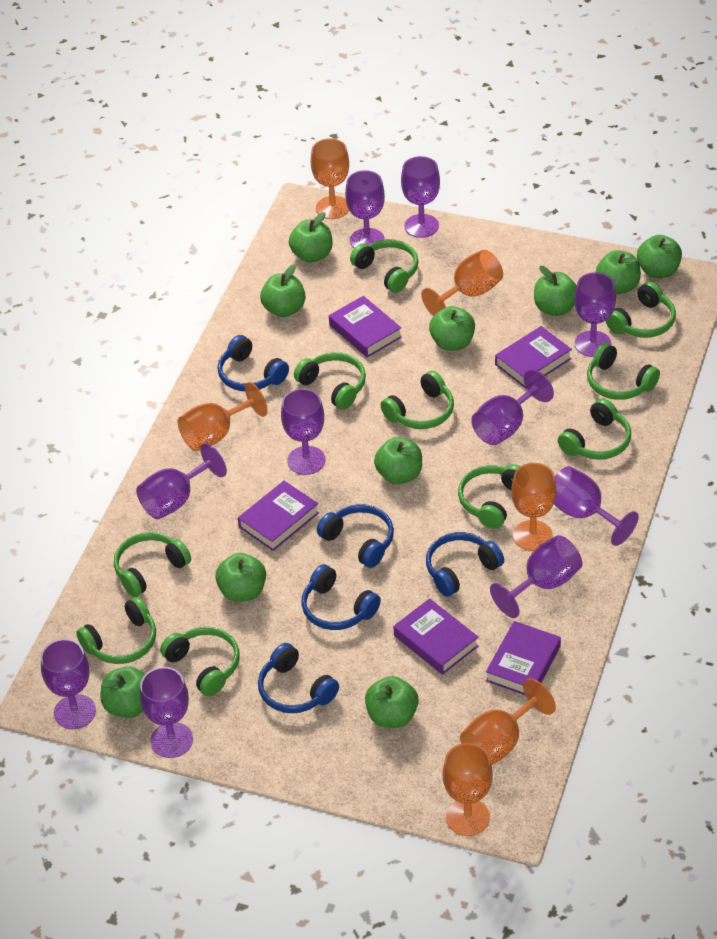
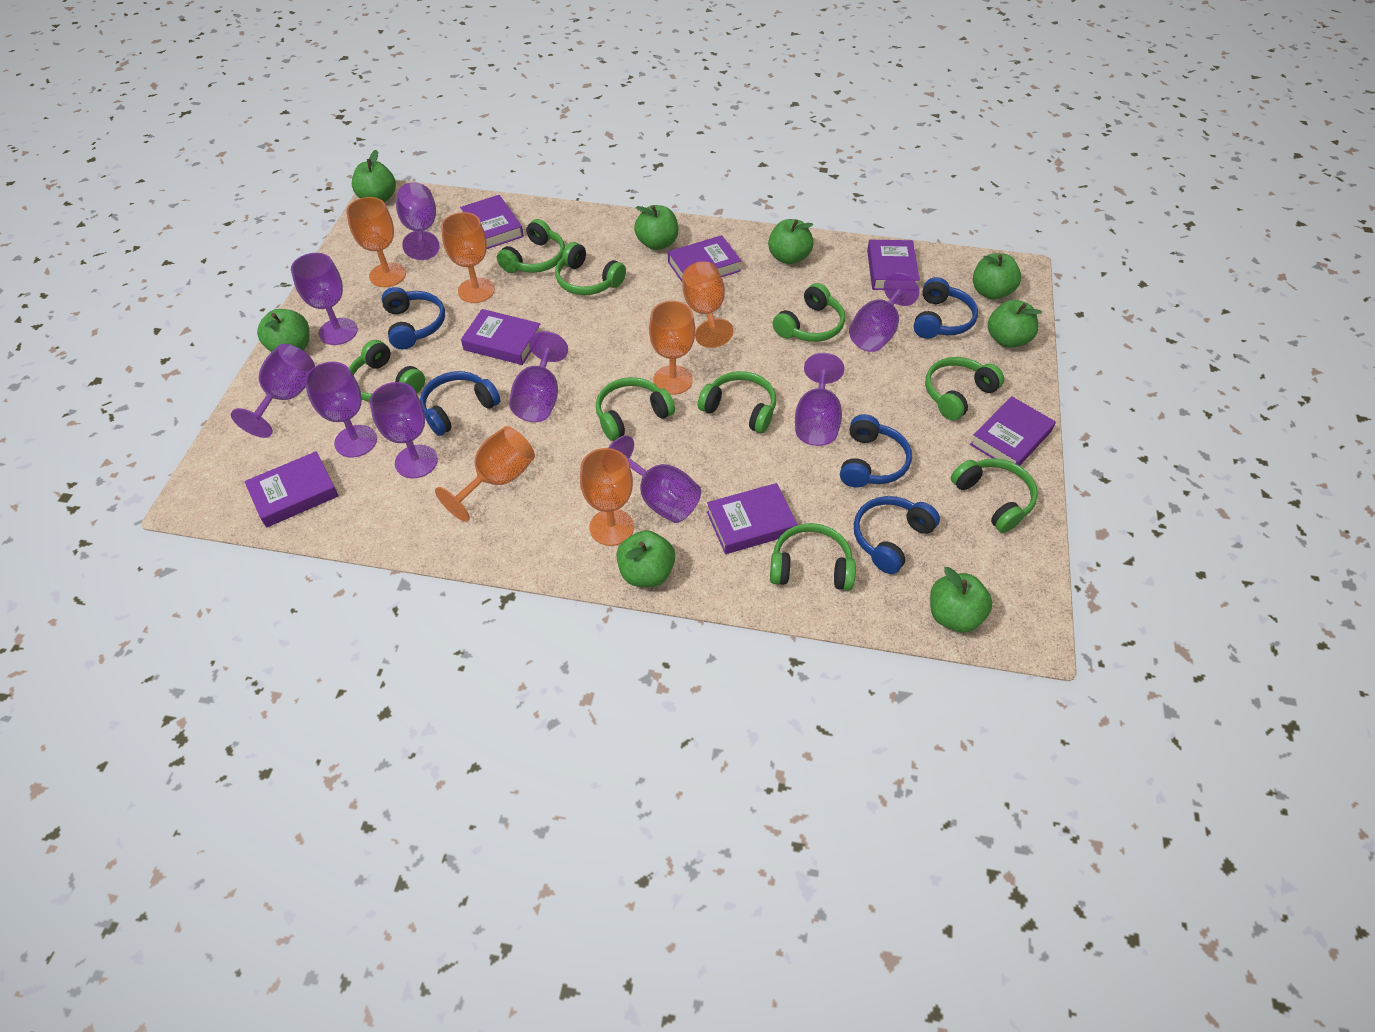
green apple: [100,666,144,718] [215,553,266,602] [260,264,305,317] [289,212,332,262] [365,676,419,728] [374,437,422,484] [429,306,475,351] [534,266,577,316] [596,250,641,294] [637,235,682,278] = 10 -> [257,309,309,352] [352,150,396,202] [616,530,675,587] [634,205,678,250] [768,219,814,265] [930,567,993,632] [973,253,1021,300] [988,300,1042,348] = 8
green headphones: [76,597,156,664] [114,532,191,597] [160,627,240,697] [294,352,366,410] [350,239,419,293] [381,370,454,429] [458,464,520,529] [558,399,631,459] [587,343,660,400] [606,281,676,338] = 10 -> [349,340,425,402] [497,219,565,273] [555,242,626,295] [596,377,675,441] [698,371,776,433] [770,523,856,591] [773,283,845,342] [925,357,1004,420] [951,458,1038,533] = 9
purple book: [238,481,319,551] [329,296,402,357] [393,598,478,675] [486,621,561,695] [495,326,572,388] = 5 -> [244,451,339,528] [460,195,524,249] [461,309,540,365] [668,235,741,282] [707,483,798,554] [867,240,920,290] [970,396,1056,466] = 7
purple goblet: [41,639,96,729] [136,443,227,519] [140,667,193,758] [281,388,326,475] [345,170,385,251] [401,156,440,238] [471,369,554,445] [490,535,582,618] [554,466,639,546] [574,272,616,357] = 10 -> [231,344,315,438] [291,253,358,345] [305,362,377,458] [370,382,438,478] [396,182,439,260] [509,331,568,422] [608,435,701,523] [795,353,844,446] [849,273,919,352] = 9

